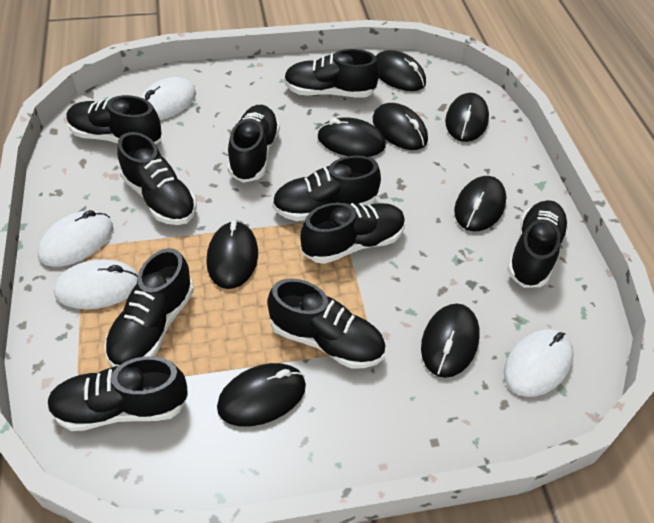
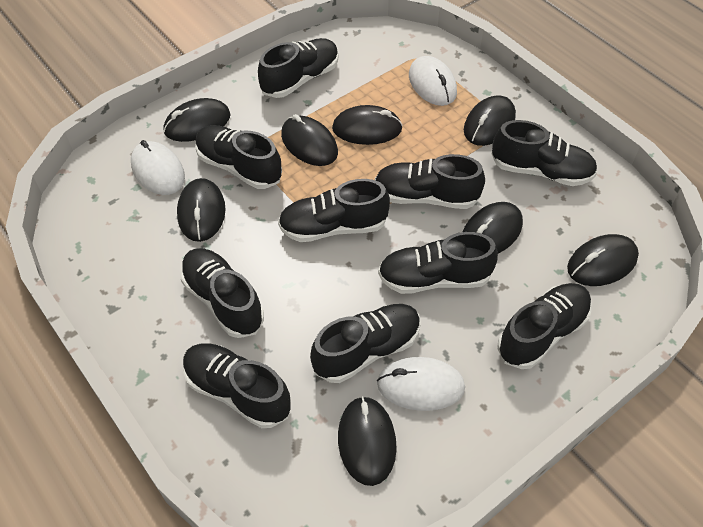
white mouse: [38,210,113,267] [54,260,138,309] [140,77,196,120] [504,329,574,397] = 4 -> [131,140,185,195] [377,357,465,411] [409,56,457,106] = 3

